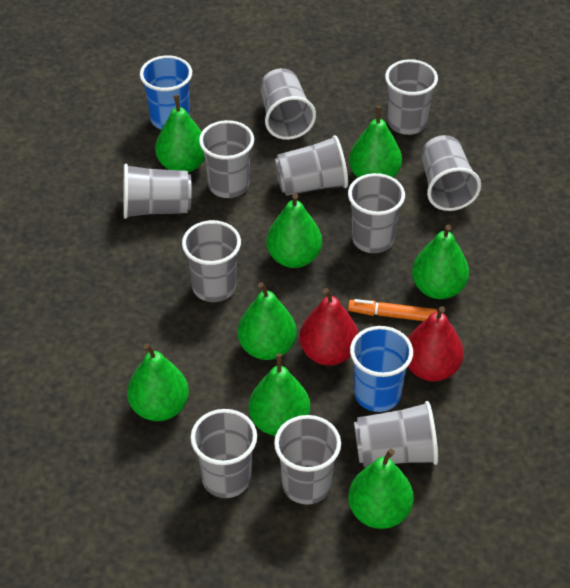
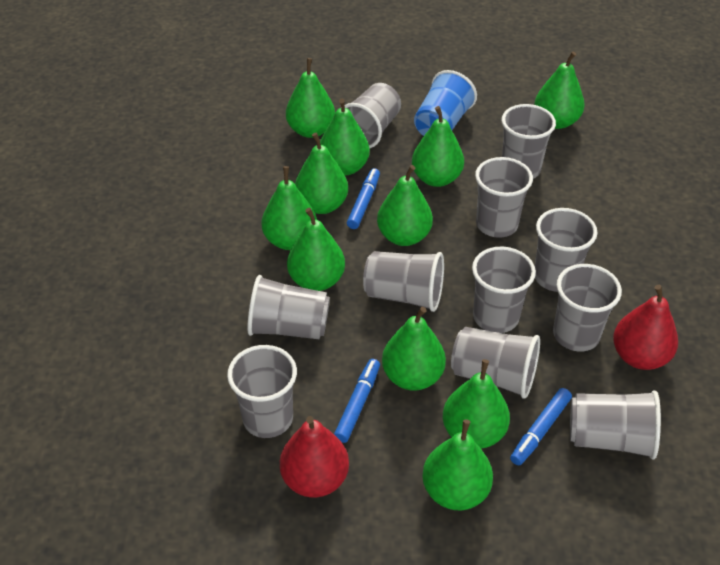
blue cup: [140,55,192,130] [350,326,413,412] = 2 -> [414,70,477,136] = 1
blue marker: none = 0 -> [334,359,380,443] [347,168,380,229] [510,388,572,465] = 3
green pear: [127,343,189,421] [155,95,205,173] [237,282,297,360] [249,353,310,436] [266,194,322,268] [348,449,414,529] [349,106,402,178] [412,225,469,299] = 8 -> [261,166,317,250] [286,58,335,138] [287,208,345,291] [295,133,348,214] [320,99,370,176] [377,165,433,246] [382,307,446,391] [412,106,464,187] [422,419,493,510] [443,359,510,449] [534,52,584,129] = 11
orange marker: [348,299,438,321] = 1 -> none = 0

